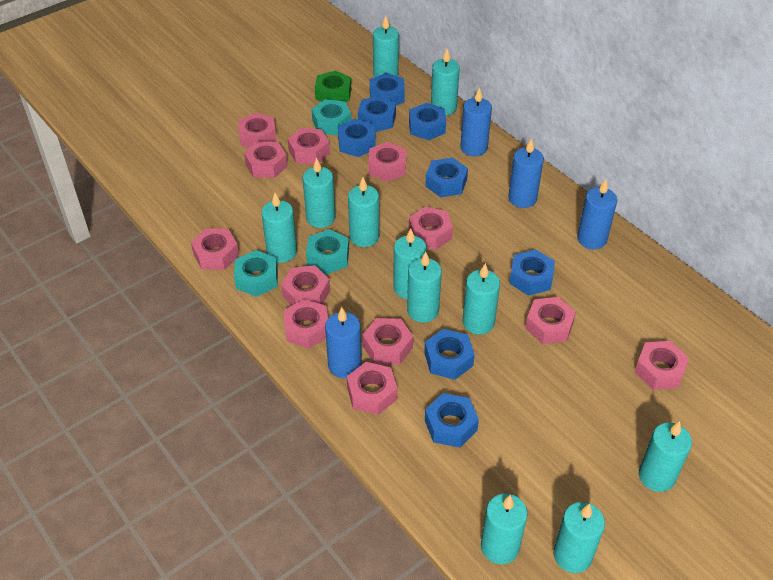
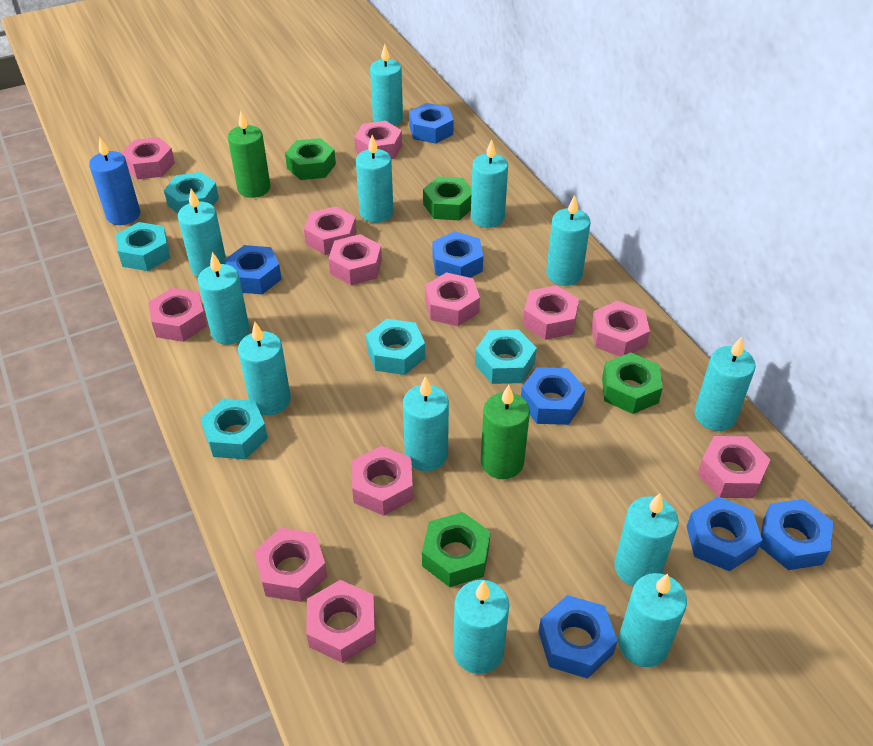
blue candle: [325,307,362,378] [460,87,492,156] [508,138,544,208] [577,179,617,249] = 4 -> [89,137,140,225] = 1
blue nut: [338,119,376,157] [358,95,396,132] [370,73,405,105] [409,103,446,140] [424,328,475,380] [425,158,468,197] [425,393,479,447] [509,249,555,296] = 8 -> [224,245,282,294] [409,103,454,144] [433,231,483,278] [521,367,585,425] [539,595,618,679] [686,496,762,571] [759,499,833,570] = 7
green candle: none = 0 -> [228,111,270,198] [481,385,530,479] = 2
green nut: [315,71,351,102] = 1 -> [285,138,336,180] [422,512,491,587] [423,177,472,220] [602,353,663,414] = 4
turquoise candle: [261,193,297,263] [303,158,335,228] [348,177,379,247] [373,16,399,77] [393,228,427,299] [407,252,442,323] [431,49,460,116] [463,263,500,334] [481,494,528,564] [553,502,605,573] [639,421,692,492] = 11 -> [178,189,226,277] [198,252,249,345] [238,322,291,415] [356,135,393,223] [370,44,403,126] [403,376,449,471] [453,580,509,674] [471,139,508,228] [546,195,590,286] [614,493,679,587] [618,573,687,667] [694,337,756,431] = 12
turquoise nut: [234,250,278,297] [306,229,349,275] [311,99,352,135] = 3 -> [116,222,170,271] [164,172,219,213] [200,398,268,459] [366,319,425,375] [475,330,537,384] = 5

